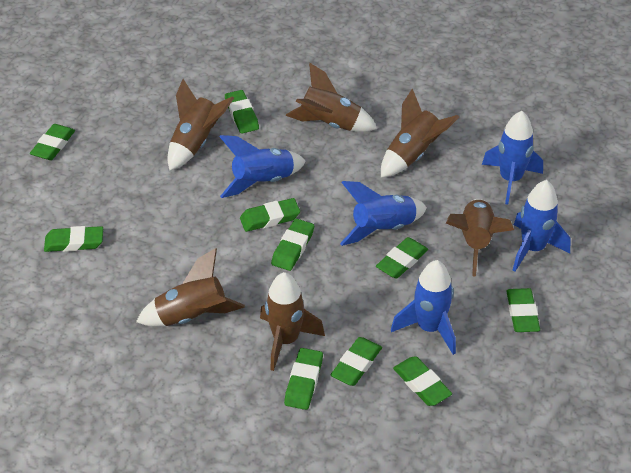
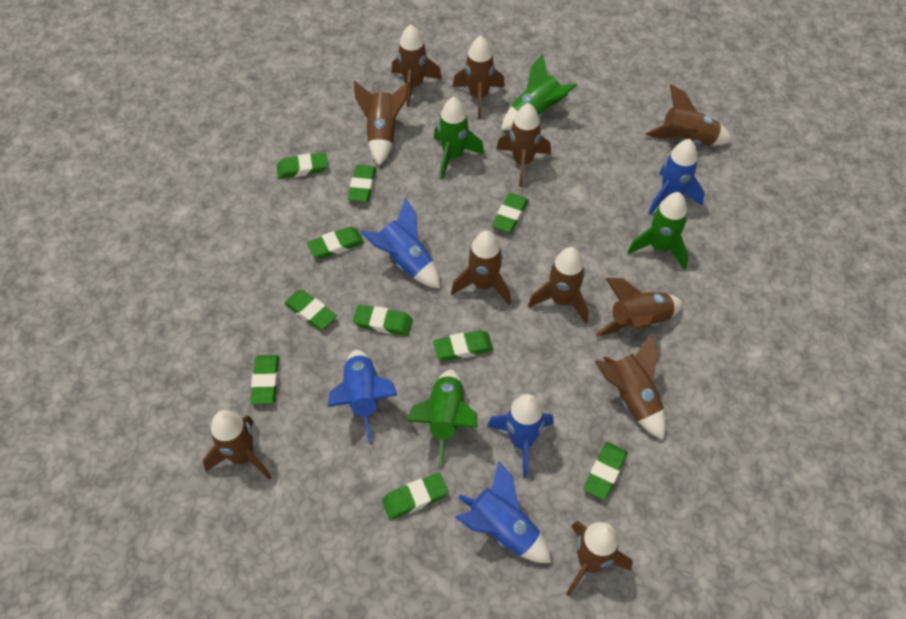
brown rocket: [136,248,245,326] [167,79,234,171] [260,272,325,371] [286,63,377,132] [381,88,459,178] [446,199,514,277] = 6 -> [203,410,272,480] [354,81,409,166] [391,24,442,107] [451,230,511,305] [453,36,505,119] [496,103,551,187] [528,247,589,324] [566,521,633,596] [595,278,683,337] [595,334,666,440] [645,84,733,146] = 11
green rocket: none = 0 -> [406,370,478,466] [434,97,484,179] [501,54,578,130] [628,192,688,270] = 4

